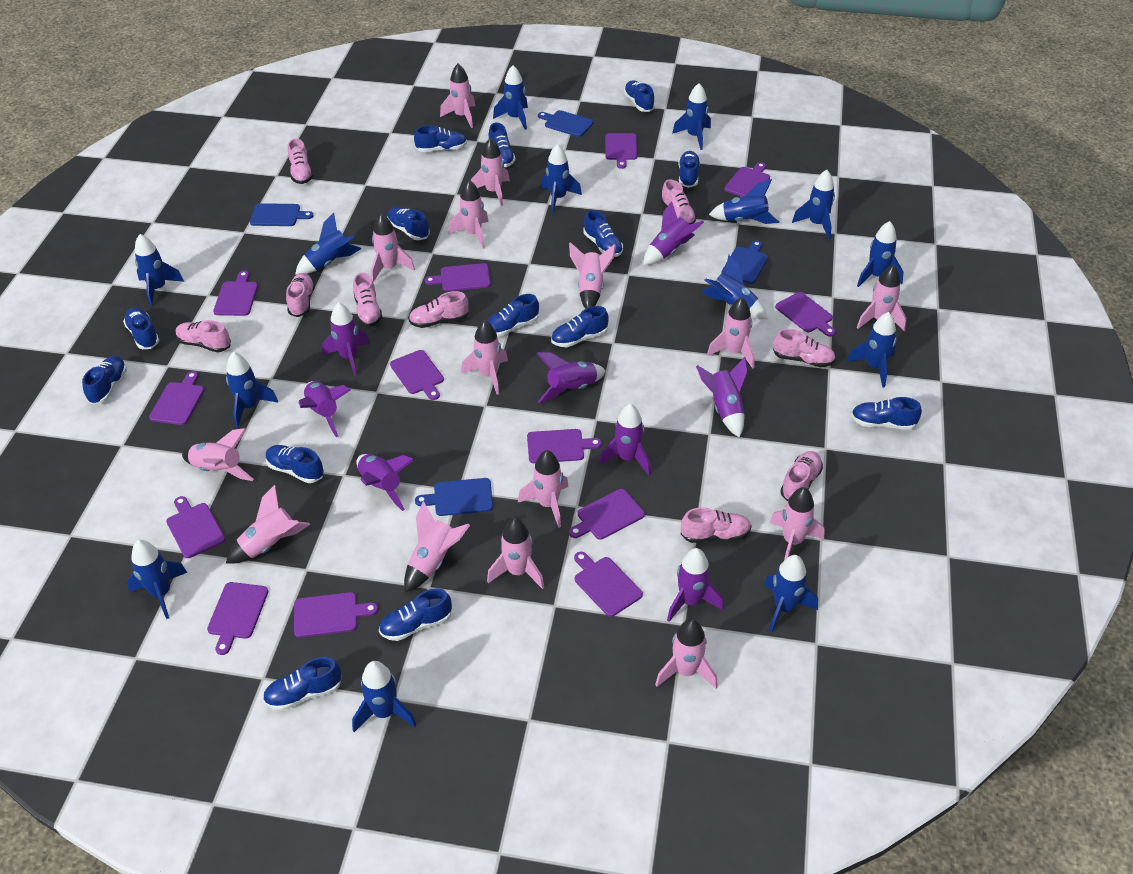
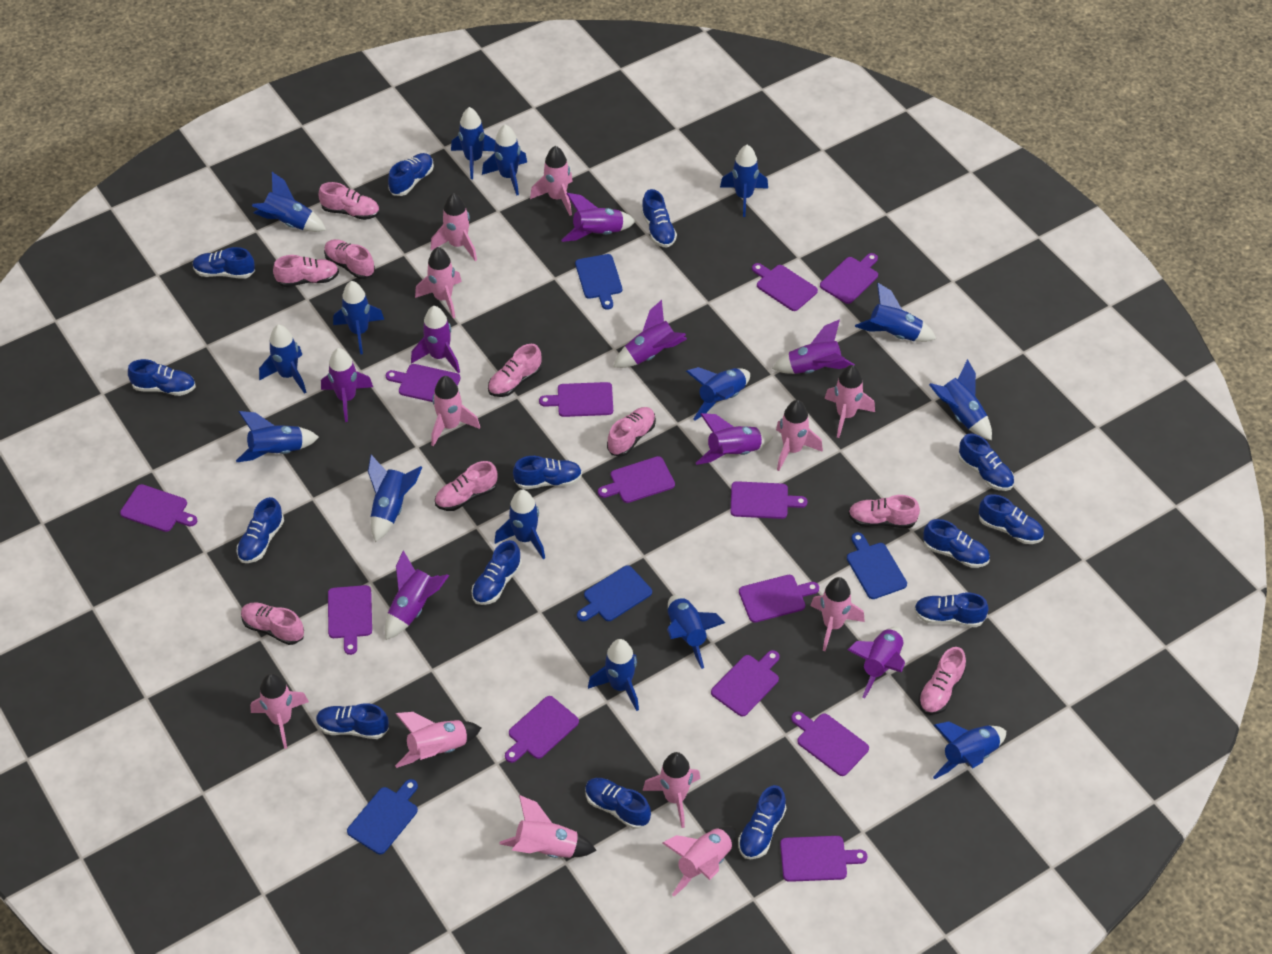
blue rocket: [127,540,188,619] [135,234,184,306] [226,352,278,428] [295,213,361,274] [352,661,416,732] [493,65,528,130] [541,144,582,213] [672,83,711,150] [701,255,767,319] [709,179,779,224] [764,555,818,633] [792,170,835,239] [847,312,897,388] [857,221,903,287] = 14 -> [236,411,319,462] [252,172,326,232] [259,325,306,394] [333,281,384,354] [368,455,422,542] [451,107,495,179] [482,124,527,196] [494,490,545,559] [588,639,639,711] [667,595,725,669] [686,367,750,420] [720,145,768,217] [855,283,936,342] [929,359,992,440] [933,721,1006,779] = 15
pink rocket: [182,428,254,481] [226,485,310,564] [371,213,415,282] [404,501,470,593] [440,64,475,128] [448,180,489,249] [461,320,508,395] [471,138,510,206] [487,518,544,589] [518,450,569,528] [569,242,616,309] [655,619,718,689] [707,297,755,369] [770,487,825,560] [857,264,906,331] = 15 -> [250,673,309,749] [395,712,481,768] [415,247,462,318] [431,193,477,261] [431,376,480,447] [500,795,597,858] [530,146,573,216] [642,752,701,828] [663,826,736,896] [776,400,823,471] [810,577,865,651] [825,365,875,438] = 12

